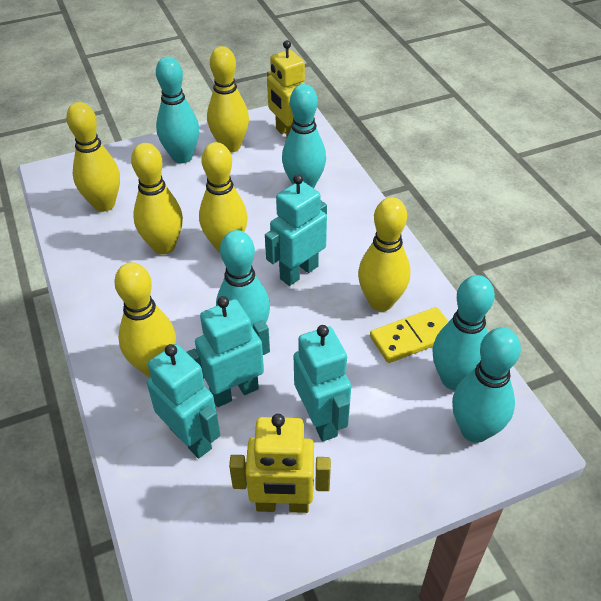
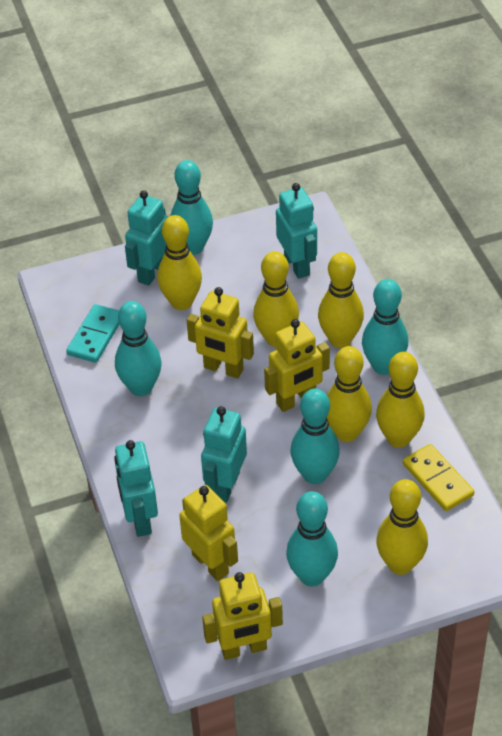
turquoise domino: none = 0 -> [66,304,120,363] = 1
yellow robot: [229,414,331,513] [267,40,305,139] = 2 -> [179,485,238,581] [187,287,254,378] [202,572,283,660] [264,319,330,412] = 4

